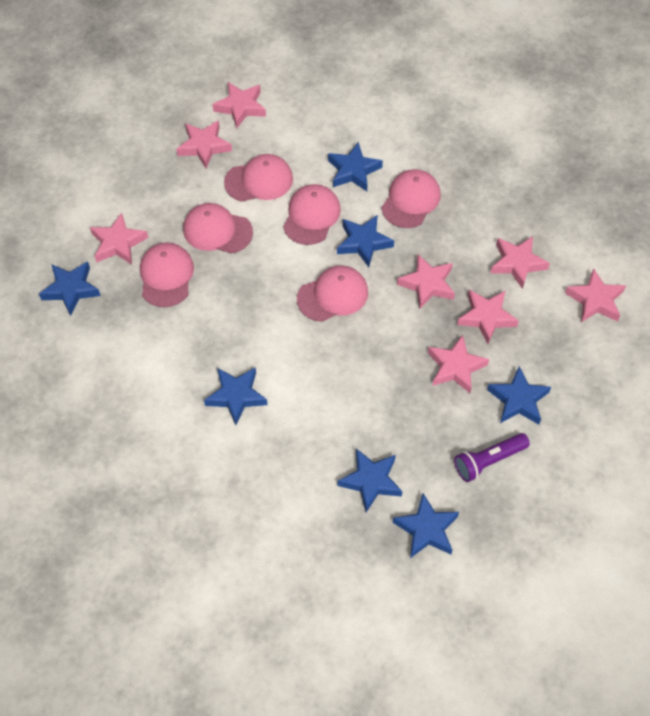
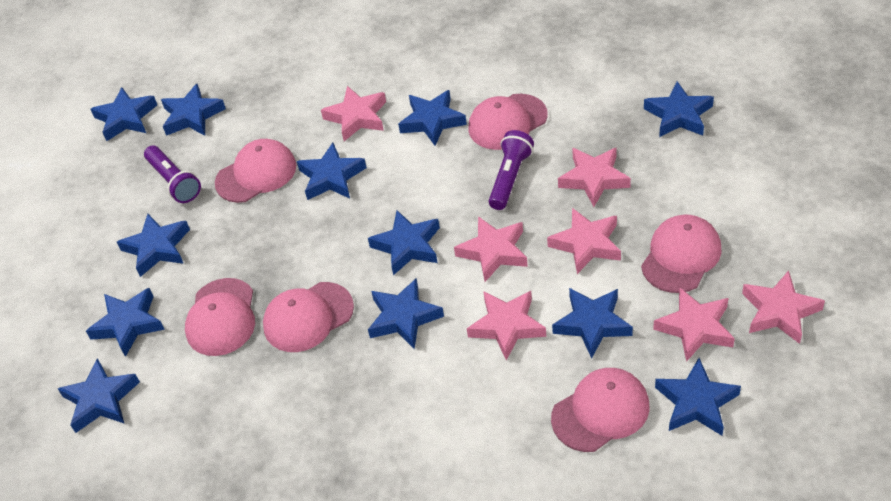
blue star: [39,262,101,316] [204,367,267,425] [328,142,383,191] [337,215,394,267] [338,449,403,512] [393,493,459,558] [487,366,551,425] = 7 -> [58,358,140,433] [86,288,165,357] [91,87,157,141] [117,214,190,277] [161,84,226,136] [297,143,367,200] [368,210,440,275] [368,278,444,349] [398,90,467,146] [552,288,633,359] [644,81,714,137] [655,358,741,436] = 12
pink star: [90,213,148,265] [176,120,232,169] [212,82,266,129] [397,254,455,309] [428,335,489,393] [457,290,519,344] [490,236,550,289] [565,268,626,322] = 8 -> [321,86,386,141] [454,216,528,282] [467,291,546,361] [547,208,621,274] [558,147,631,207] [653,288,735,362] [742,270,825,344] = 7
purple flashlight: [454,433,530,482] = 1 -> [144,146,201,203] [489,130,534,210] = 2

